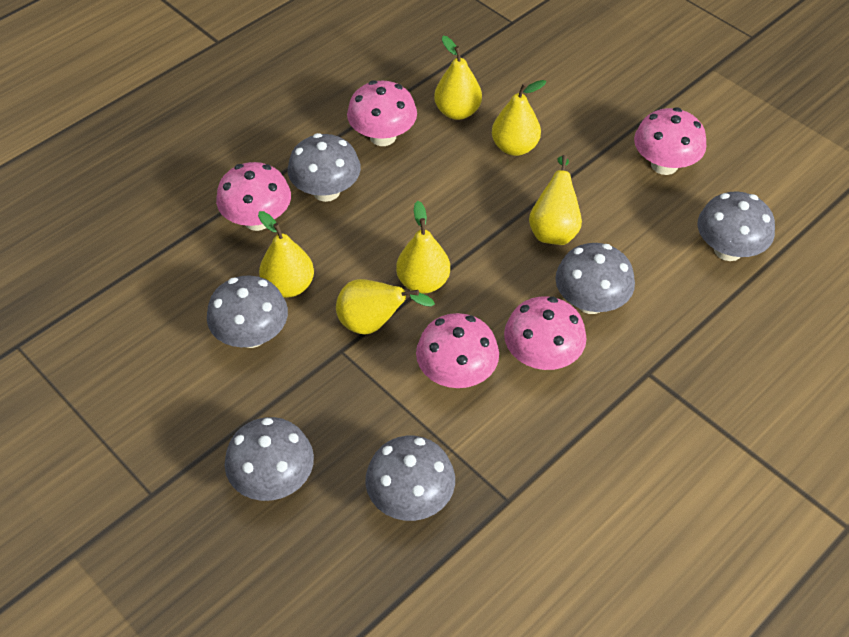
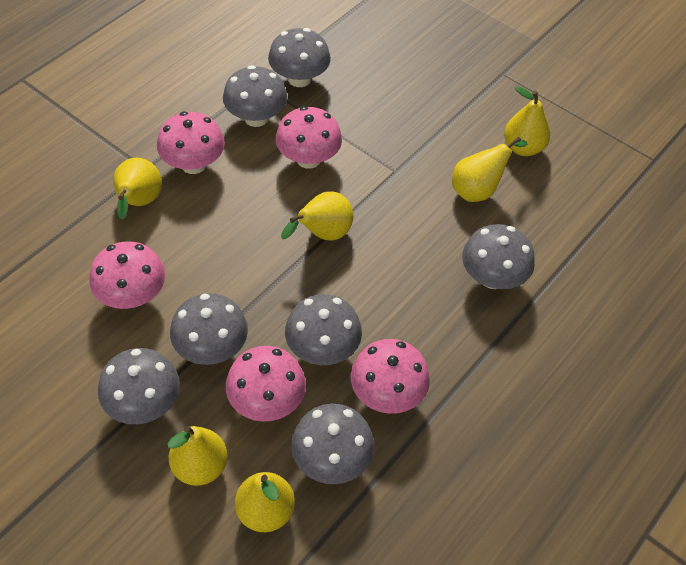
grey mushroom: [207,275,288,348] [225,417,314,501] [288,133,361,202] [365,436,455,521] [555,243,635,314] [698,191,775,261] = 6 -> [98,348,180,424] [170,293,248,365] [223,65,288,127] [268,28,331,87] [285,294,362,365] [291,404,374,484] [462,224,535,289] = 7

